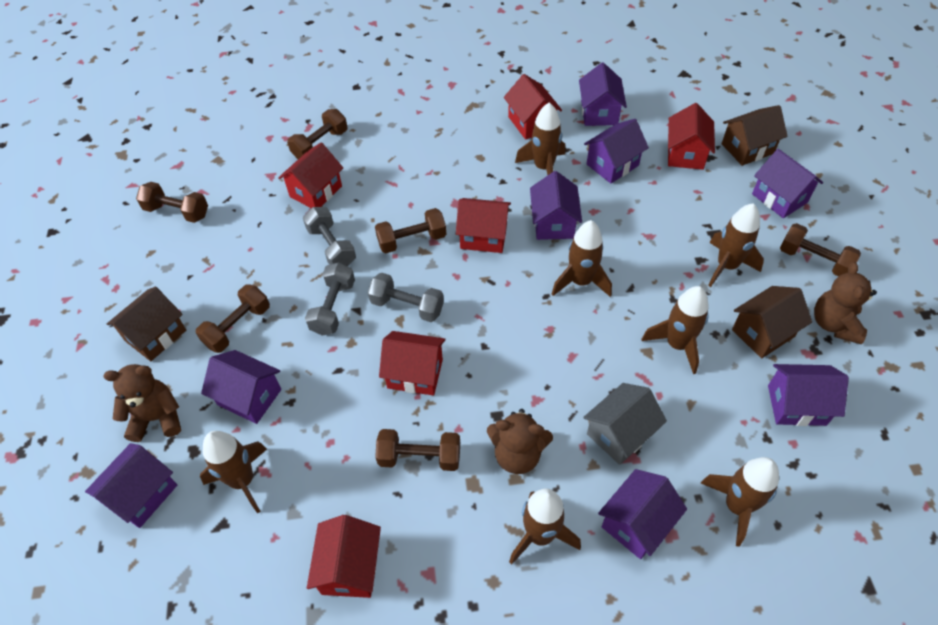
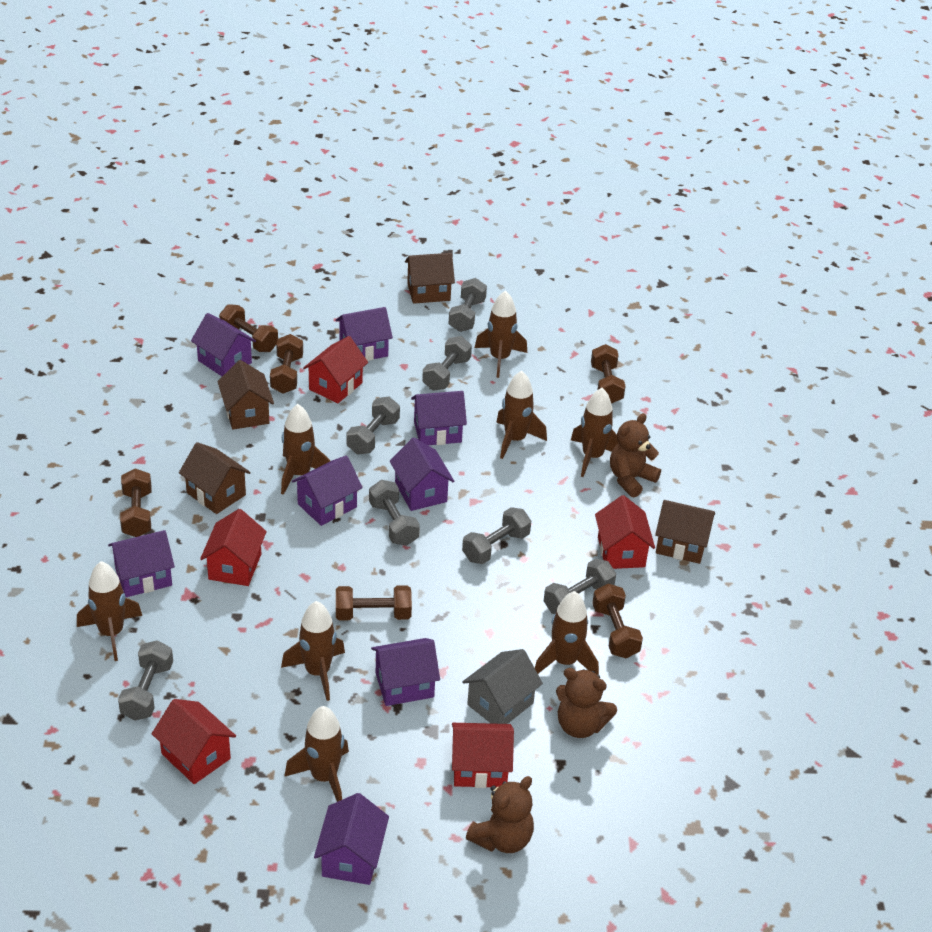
brown house: [107,286,186,361] [722,105,788,166] [732,286,812,358] = 3 -> [179,442,251,514] [217,360,274,430] [405,253,455,304] [655,500,715,564] = 4
brown rocket: [200,431,267,514] [509,489,581,565] [515,102,565,175] [552,220,612,297] [641,286,709,374] [701,457,779,547] [708,203,764,287] = 7 -> [77,561,142,661] [281,404,330,495] [281,601,345,701] [284,706,349,802] [475,290,527,378] [496,371,547,459] [535,591,599,675] [571,388,618,477] = 8
grey dumbbell: [303,207,356,266] [305,262,355,335] [368,273,444,322] = 3 -> [118,640,173,721] [347,397,400,455] [369,480,420,546] [422,336,472,391] [449,278,487,332] [462,507,531,564] [544,559,616,614] = 7
red house: [278,143,343,208] [307,515,381,598] [379,331,445,396] [456,198,511,253] [504,74,562,140] [668,103,715,170] = 6 -> [152,699,236,784] [200,509,267,586] [303,336,368,403] [452,723,514,788] [595,495,655,569] = 5

